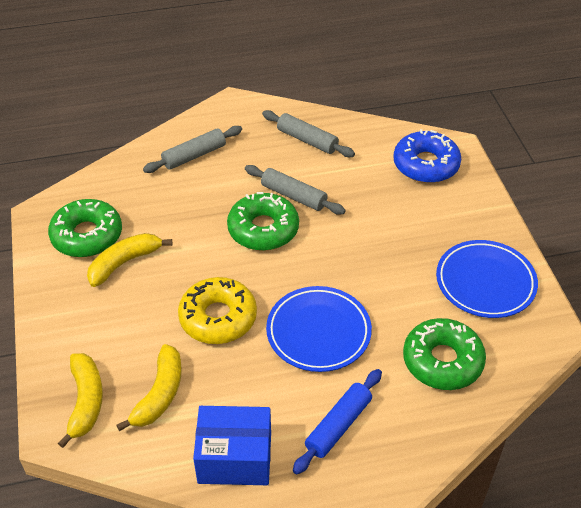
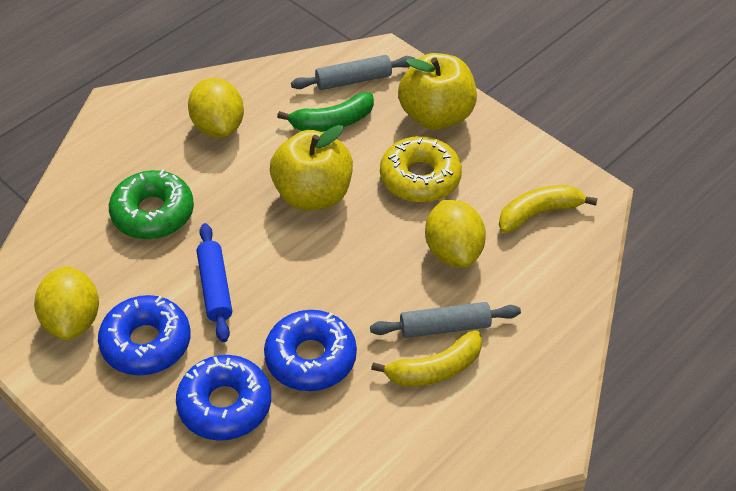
blue box: [193,406,271,485] = 1 -> none = 0
blue donut: [393,129,461,183] = 1 -> [98,295,190,375] [176,355,271,441] [264,310,357,391] = 3
blue plate: [266,286,372,372] [436,240,538,318] = 2 -> none = 0
green banana: none = 0 -> [277,92,374,132] = 1
green donut: [48,199,122,257] [227,192,299,251] [403,318,486,390] = 3 -> [109,169,194,239] = 1
grey rolling pin: [143,126,242,173] [245,165,346,215] [262,110,355,157] = 3 -> [291,55,415,90] [370,302,521,338] = 2
yellow apple: none = 0 -> [270,125,353,210] [398,53,477,130] = 2
yellow banana: [58,353,103,448] [87,233,172,287] [116,344,182,431] = 3 -> [371,331,482,387] [499,185,598,233] = 2
yellow lemon: none = 0 -> [34,266,99,340] [188,78,244,138] [425,200,486,267] = 3

